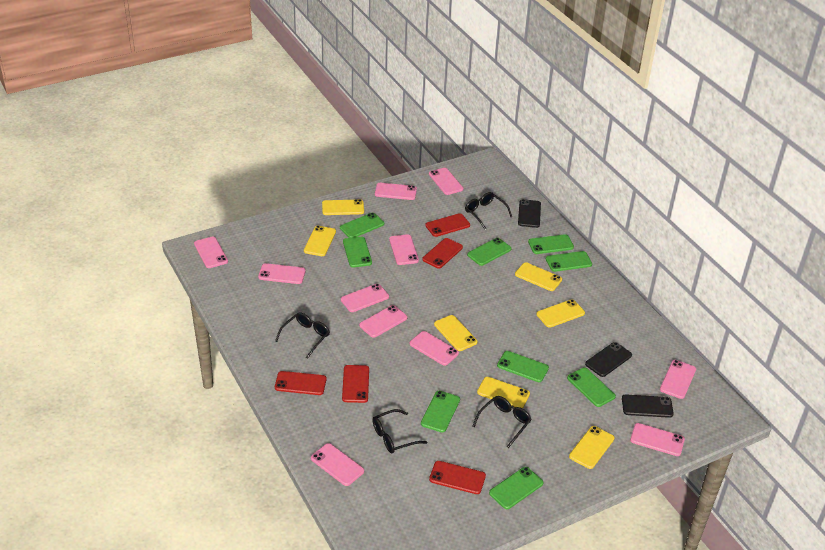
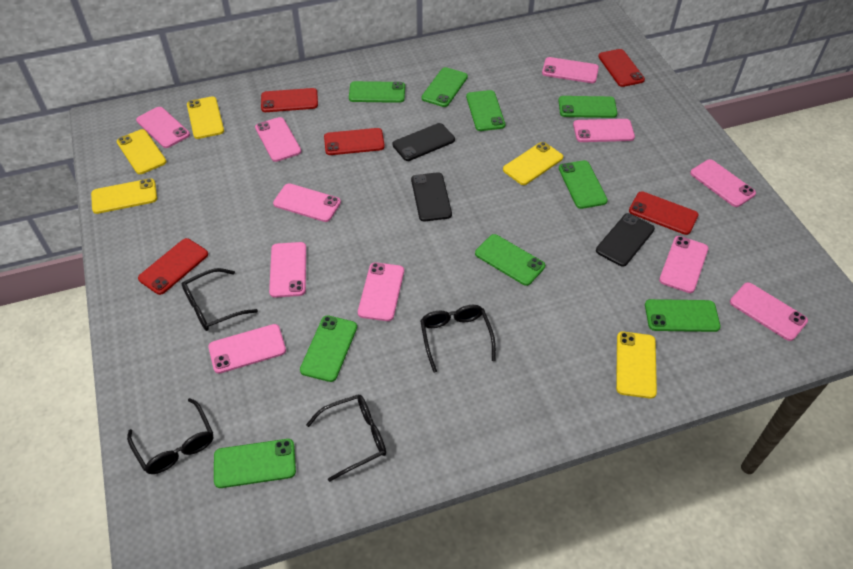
yellow phone: [304,226,336,256] [322,199,364,215] [434,315,477,351] [477,377,530,408] [515,262,562,291] [537,299,585,328] [569,426,614,469] = 7 -> [91,178,157,214] [117,129,167,174] [187,96,224,139] [503,142,563,185] [616,331,657,399] = 5

